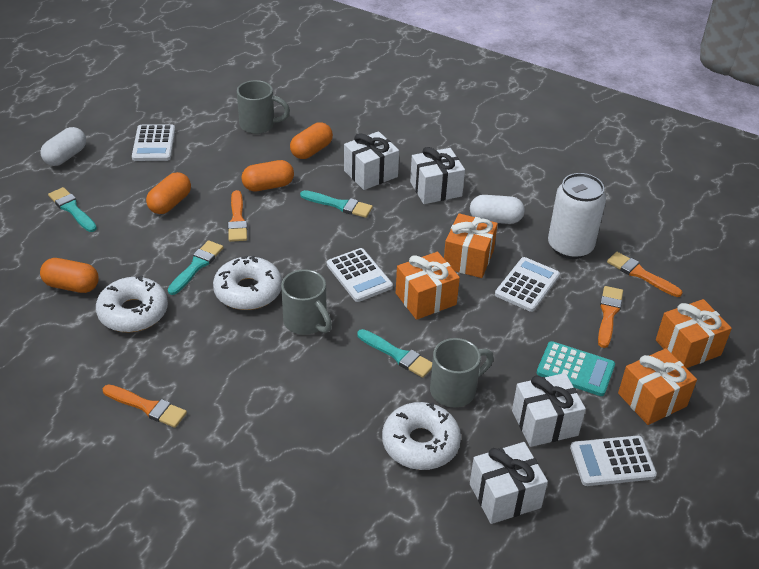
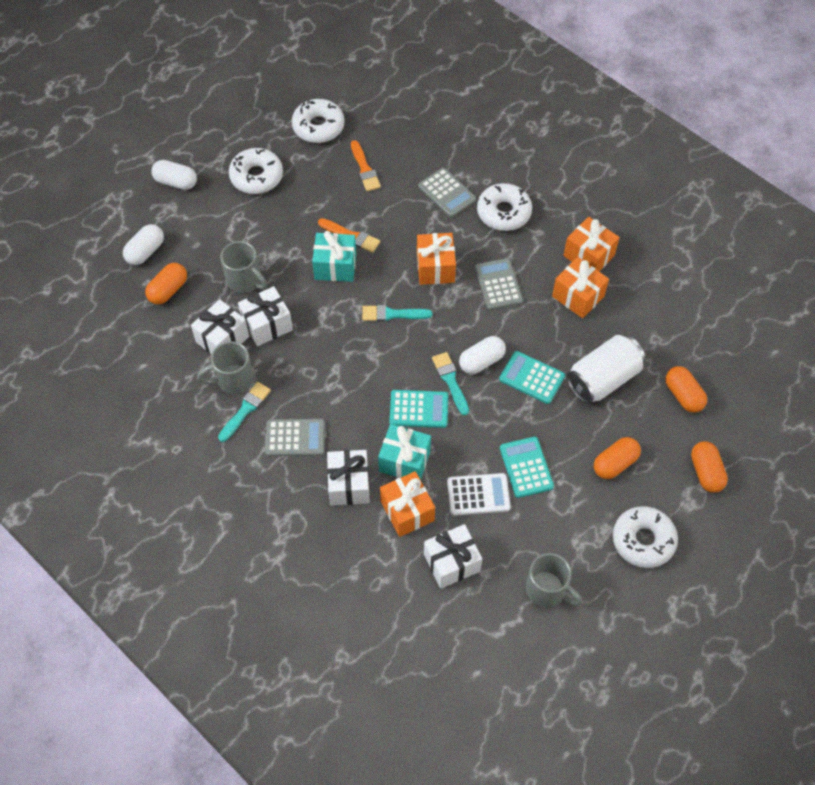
grey calculator: none = 0 -> [265,419,325,456] [418,168,476,217] [475,258,523,310] = 3
orange brush: [103,384,187,428] [228,190,247,242] [598,286,623,348] [607,252,683,297] = 4 -> [318,218,380,253] [351,140,381,191] = 2
turquoise brush: [48,187,97,232] [168,240,223,295] [300,190,373,218] [357,329,432,378] = 4 -> [218,382,271,442] [362,305,432,322] [432,352,469,415] = 3
turquoise calculator: [537,341,615,396] = 1 -> [389,390,448,428] [499,351,565,404] [500,437,554,498] = 3
turquoise gift: none = 0 -> [312,231,356,282] [378,424,431,480] = 2
white calculator: [132,124,175,161] [327,248,393,302] [495,257,560,312] [570,435,657,486] = 4 -> [447,473,511,516] = 1
white capsule: [41,127,86,166] [470,195,524,224] = 2 -> [123,224,164,265] [152,160,197,190] [459,336,506,374] = 3
white donut: [96,275,168,332] [213,256,282,310] [382,402,461,470] = 3 -> [229,148,283,194] [292,99,345,143] [477,183,532,231] [613,506,678,568] = 4

